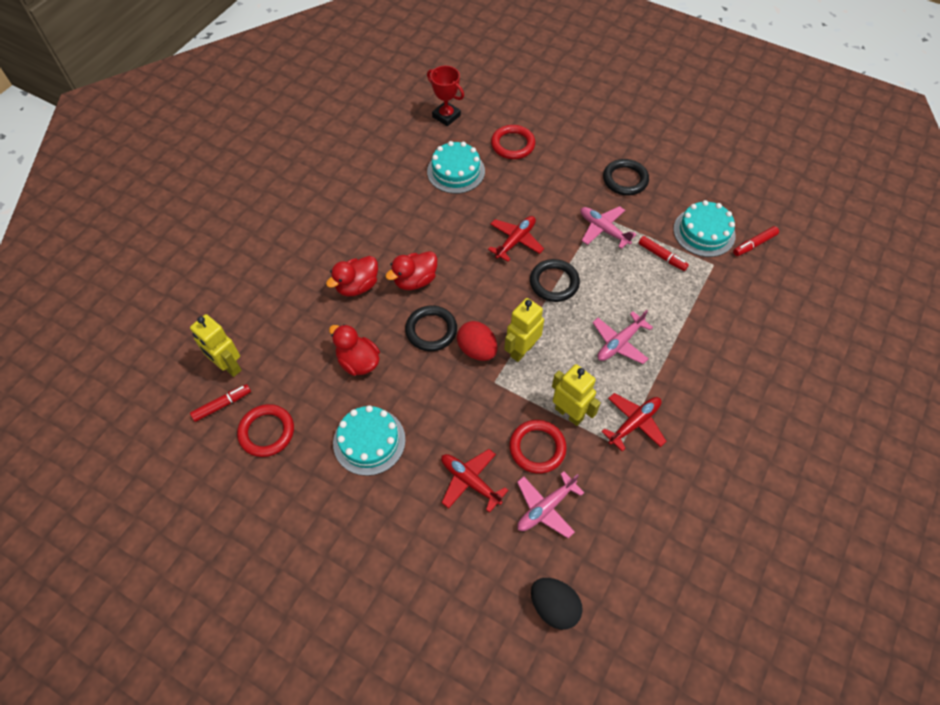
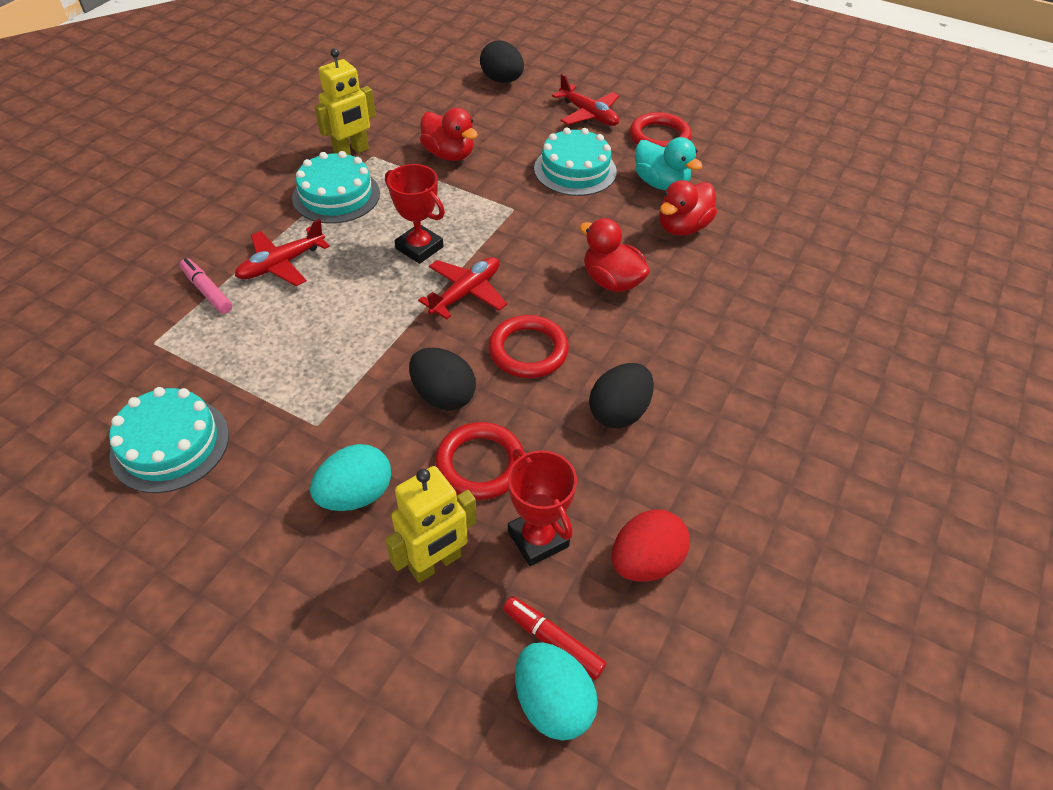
black egg: [531,578,583,630] = 1 -> [409,347,476,411] [480,41,524,83] [589,363,654,428] = 3
black ring: [405,305,457,351] [530,259,580,302] [603,159,649,196] = 3 -> none = 0
pink marker: none = 0 -> [180,258,232,314] = 1
pink plane: [517,471,584,538] [580,206,637,249] [592,310,653,364] = 3 -> none = 0
red marker: [190,384,251,422] [638,236,689,271] [733,226,779,256] = 3 -> [503,596,606,680] = 1
red trophy: [427,66,464,126] = 1 -> [385,164,445,264] [508,448,577,566] = 2
turquoise duck: none = 0 -> [635,137,703,190] = 1
turquoise egg: none = 0 -> [310,444,391,511] [515,643,598,741] = 2
yellow robot: [190,314,241,377] [504,298,544,362] [552,364,601,426] = 3 -> [315,48,376,155] [385,466,477,583] = 2

